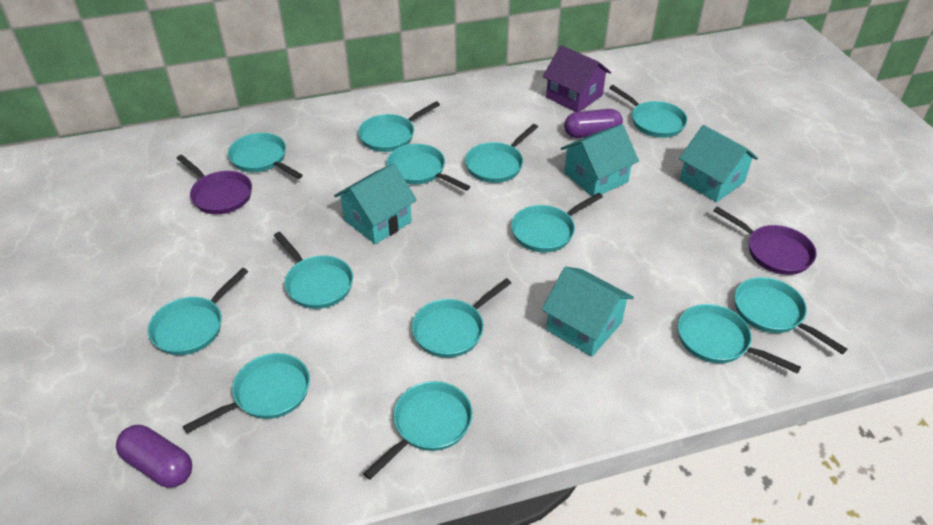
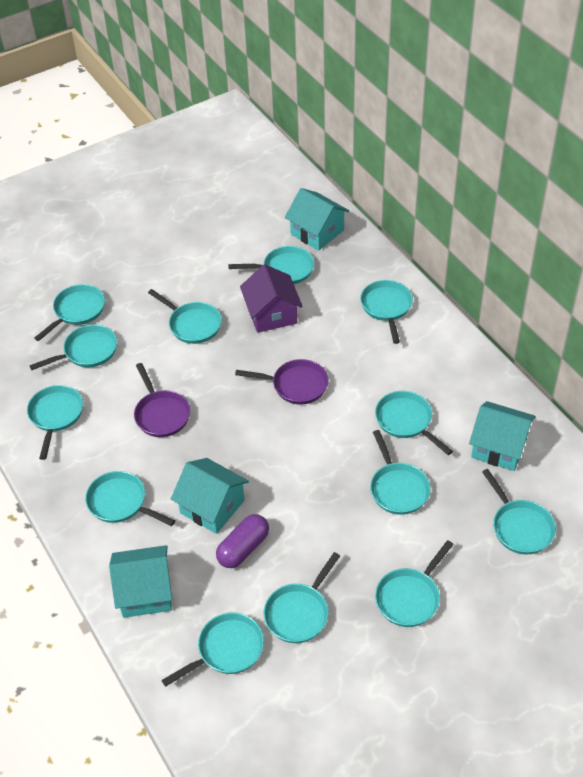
purple capsule: [116,425,192,488] [564,109,623,138] = 2 -> [216,514,269,568] = 1

